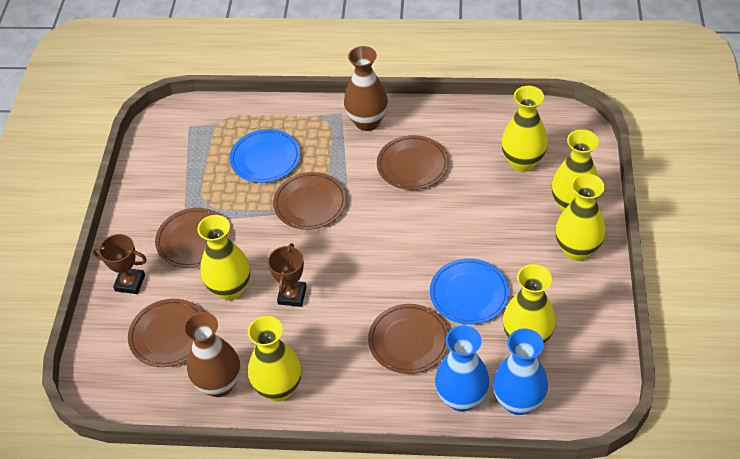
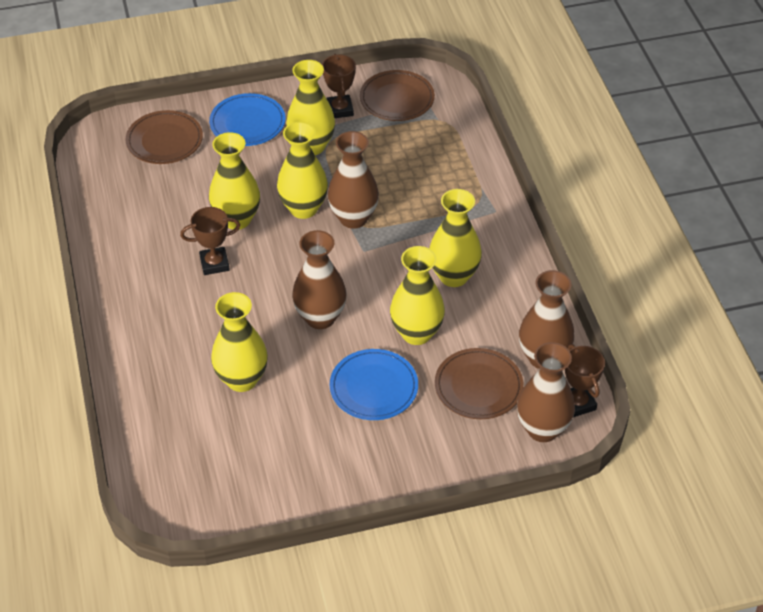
blue vase: [435,325,490,412] [493,328,548,415] = 2 -> none = 0
brown plate: [128,299,203,367] [155,208,230,268] [273,172,347,230] [368,304,449,374] [377,135,449,190] = 5 -> [126,110,203,164] [360,70,435,121] [435,348,524,419] = 3
brown trophy: [92,234,147,294] [268,243,306,307] = 2 -> [180,207,240,275] [322,54,356,118] [565,344,605,417] = 3
brown vase: [183,312,241,397] [344,46,388,131] = 2 -> [292,230,347,329] [328,131,379,229] [517,342,575,442] [519,270,575,369] = 4

